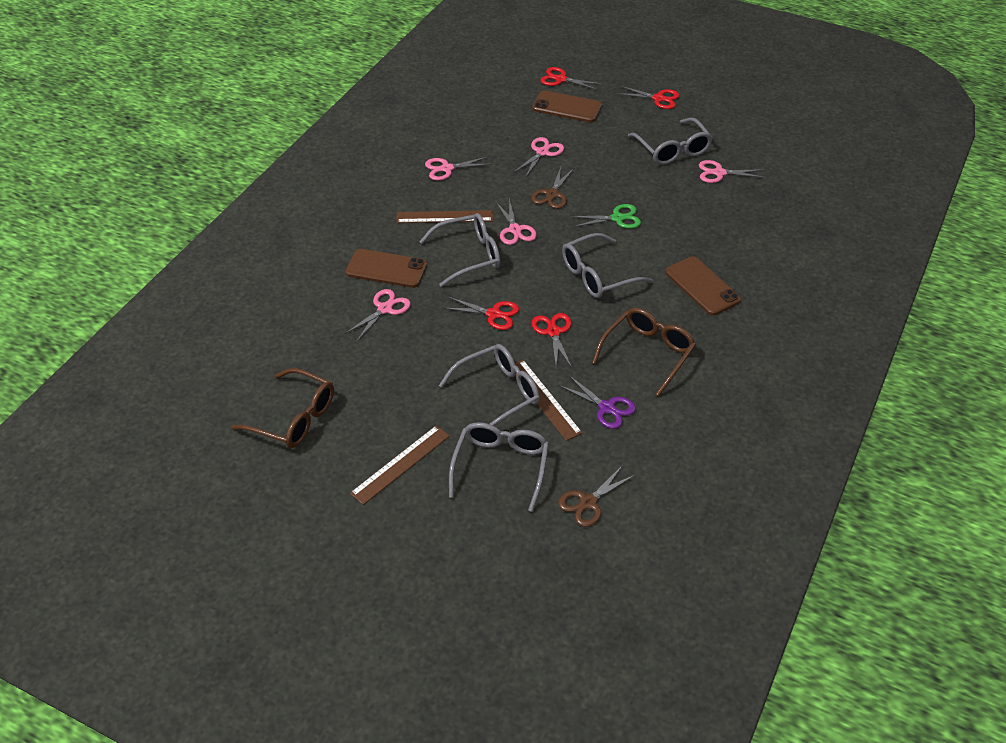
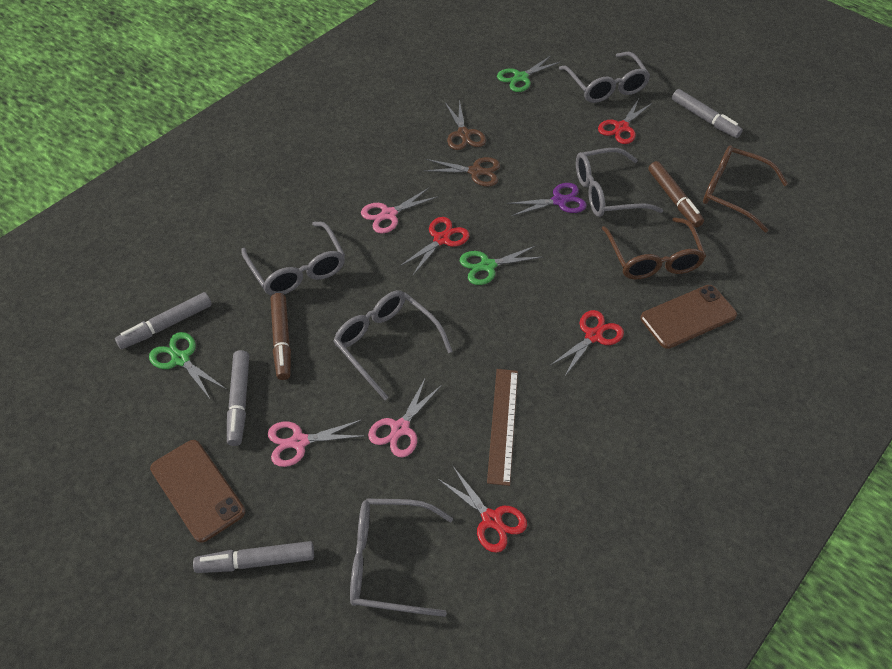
brown marker: none = 0 -> [271,293,291,380] [648,161,704,227] = 2
brown phone: [346,249,427,288] [532,90,602,122] [665,256,741,315] = 3 -> [150,440,245,543] [641,285,737,349] = 2
brown ruler: [350,425,450,505] [396,210,493,223] [515,360,582,441] = 3 -> [487,369,518,486] = 1
green scissors: [570,204,641,229] = 1 -> [149,332,226,400] [460,245,543,285] [497,56,560,92] = 3
grey marker: none = 0 -> [115,292,212,349] [193,541,314,573] [227,350,249,446] [672,89,743,138] = 4
pink scissors: [345,289,411,341] [425,156,491,180] [495,199,537,245] [514,137,564,178] [699,160,766,183] = 5 -> [268,420,364,467] [361,188,437,234] [368,377,442,457] = 3

